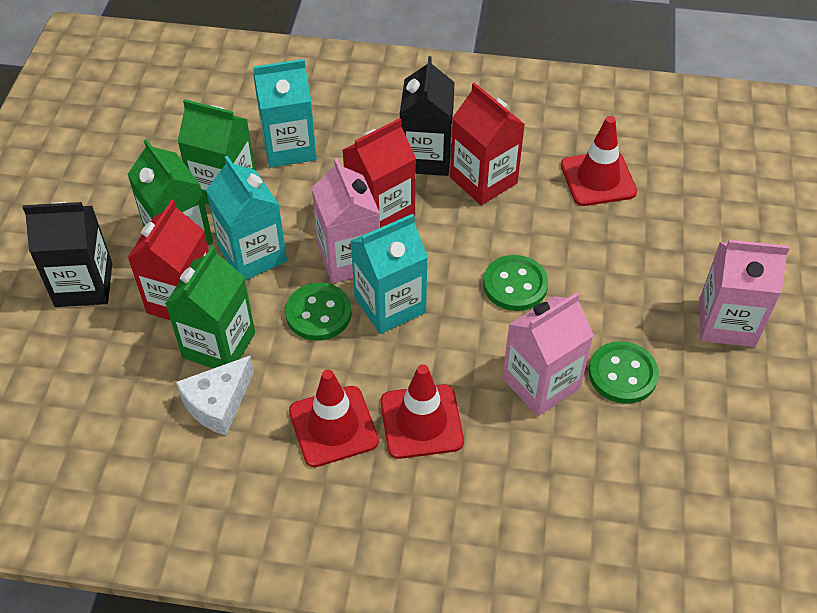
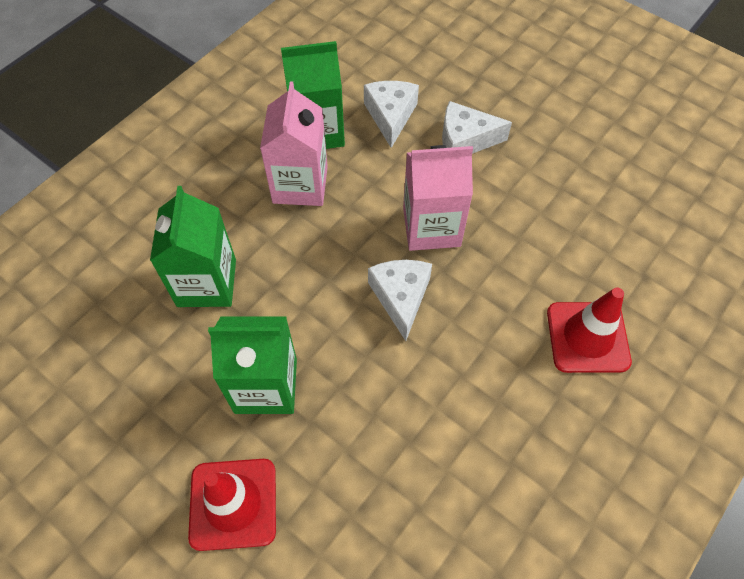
black carton: [23,202,113,307] [400,56,455,176] = 2 -> none = 0
green button: [285,282,352,341] [483,255,548,311] [589,341,659,404] = 3 -> none = 0
pink carton: [311,158,380,283] [502,292,594,416] [699,240,790,347] = 3 -> [260,81,328,206] [403,145,473,251] = 2
red carton: [128,200,208,320] [343,118,416,228] [450,82,525,205] = 3 -> none = 0
red traffic cone: [289,369,379,467] [381,364,464,459] [561,116,637,206] = 3 -> [188,459,276,551] [547,288,632,373] = 2
turquoise carton: [206,156,287,280] [253,59,317,168] [351,214,428,334] = 3 -> none = 0
white cheese: [176,356,254,435] = 1 -> [364,81,419,148] [368,260,432,341] [442,101,512,154] = 3

